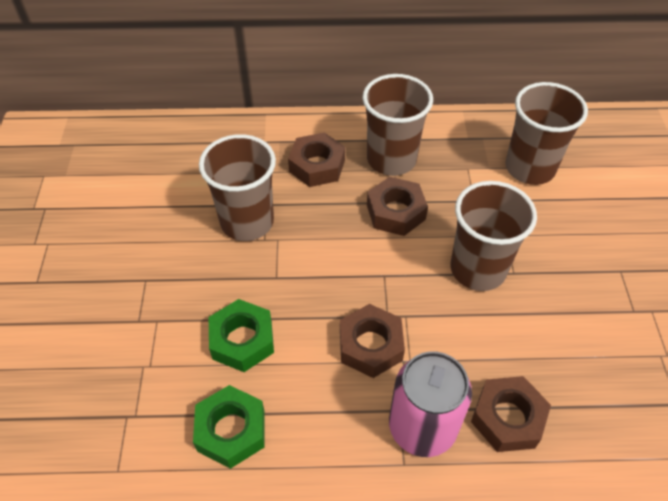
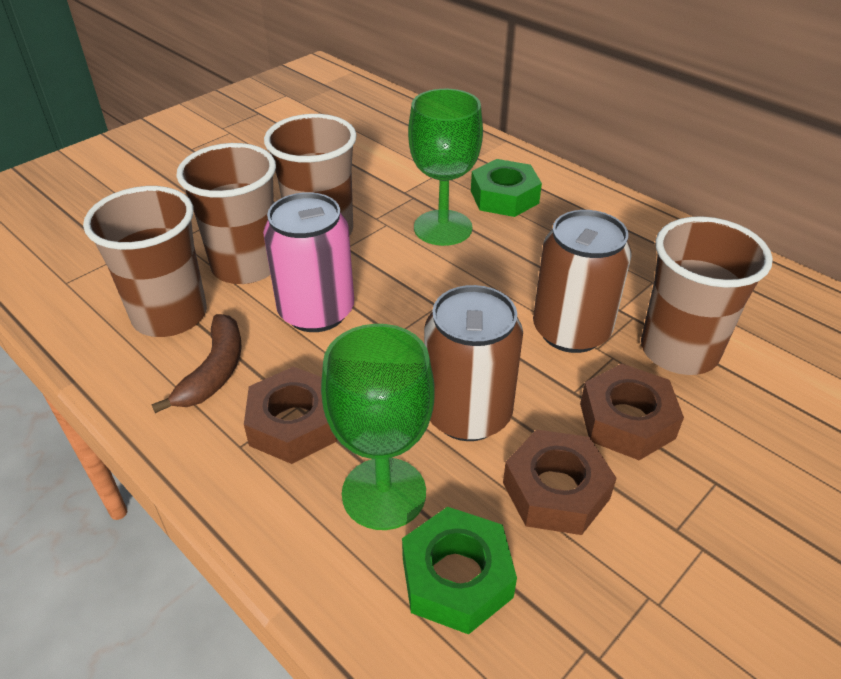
brown banana: none = 0 -> [152,314,242,413] = 1
brown can: none = 0 -> [424,285,523,441] [533,210,632,353] = 2
brown nut: [288,132,345,187] [340,304,405,378] [367,177,428,236] [471,376,551,452] = 4 -> [244,367,337,464] [503,430,616,535] [580,364,684,460] = 3
green goblet: none = 0 -> [321,324,435,530] [408,89,483,246] = 2

